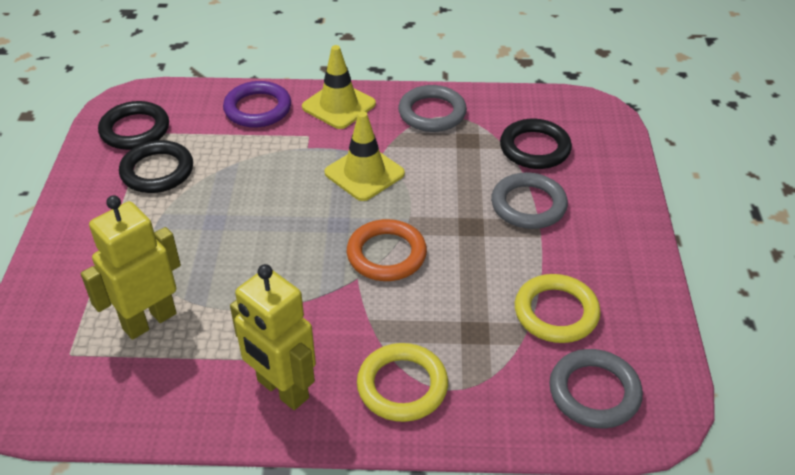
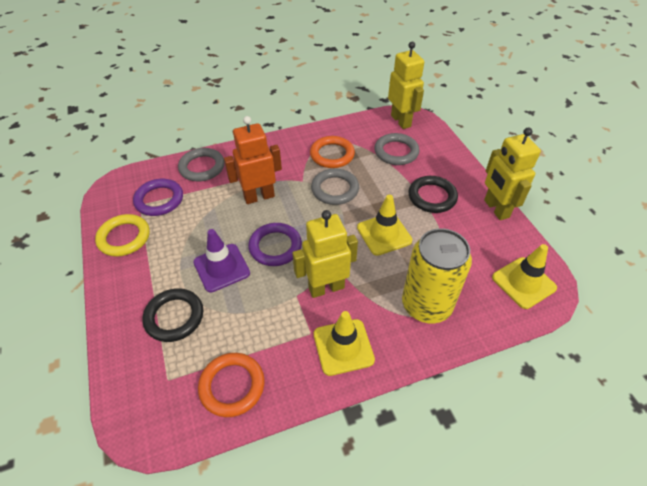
black ring: [98,101,169,150] [119,140,193,193] [500,119,572,169] = 3 -> [143,288,203,342] [409,176,458,213] = 2
orange ring: [347,219,427,281] = 1 -> [198,353,265,417] [310,136,355,168] = 2
orange robot: none = 0 -> [224,116,282,204] = 1
purple ring: [223,81,291,127] = 1 -> [133,179,183,216] [248,223,302,266] = 2
purple traffic cone: none = 0 -> [193,229,250,292] = 1
yellow can: none = 0 -> [402,228,472,323] = 1
yellow ring: [357,343,448,422] [515,274,601,343] = 2 -> [95,214,150,257] = 1
yellow robot: [81,195,181,340] [230,264,316,410] = 2 -> [292,210,358,298] [388,42,424,129] [484,127,541,220] = 3
yellow traffic cone: [302,45,376,129] [324,111,405,201] = 2 -> [314,311,375,376] [357,195,412,256] [492,244,557,309] = 3

